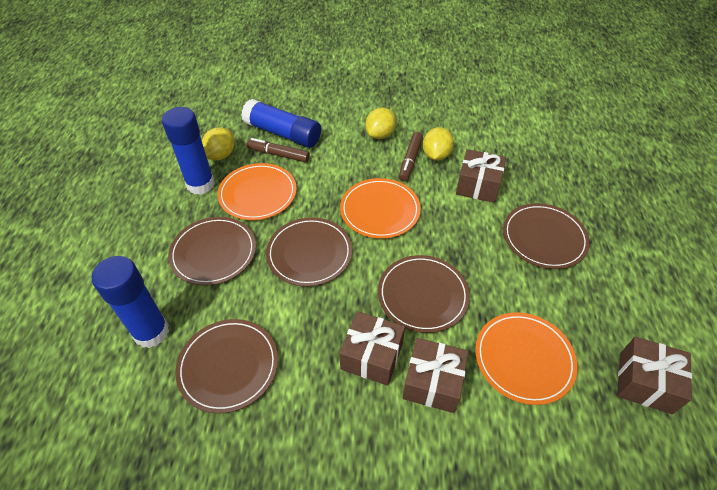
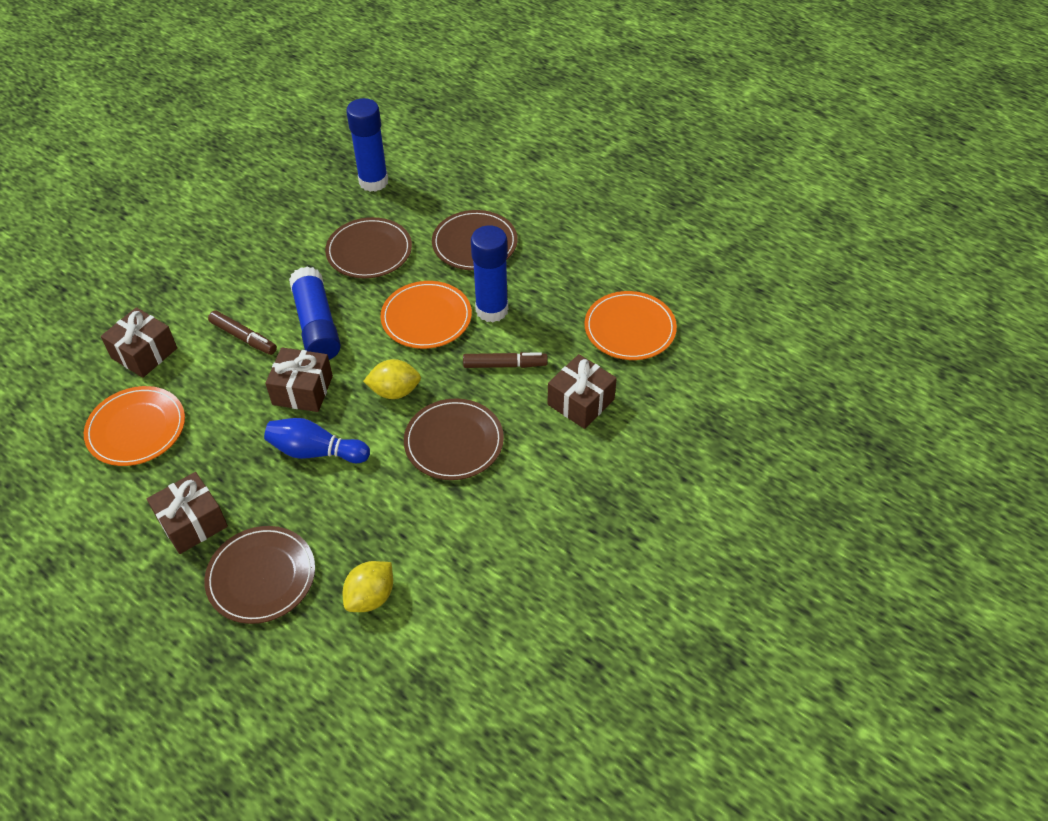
blue bowling pin: none = 0 -> [264,418,370,463] = 1
brown plate: [168,217,256,286] [176,319,278,414] [266,217,352,286] [378,255,470,333] [503,203,590,269] = 5 -> [204,526,315,624] [325,217,412,279] [404,398,504,480] [432,210,518,270] = 4
yellow lemon: [202,127,235,160] [365,107,396,139] [423,127,454,161] = 3 -> [343,561,393,612] [363,359,421,399] = 2

